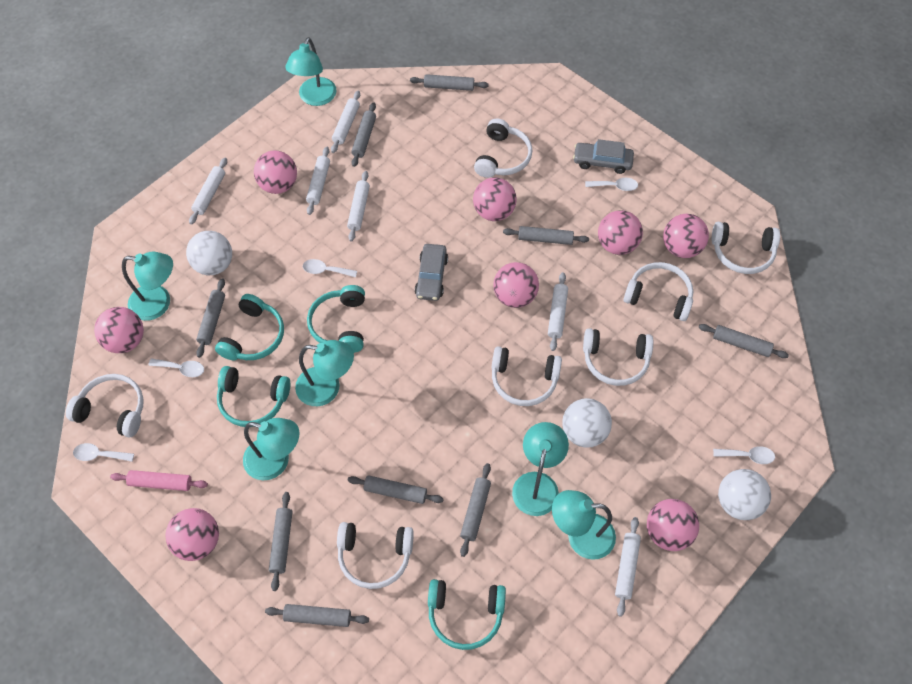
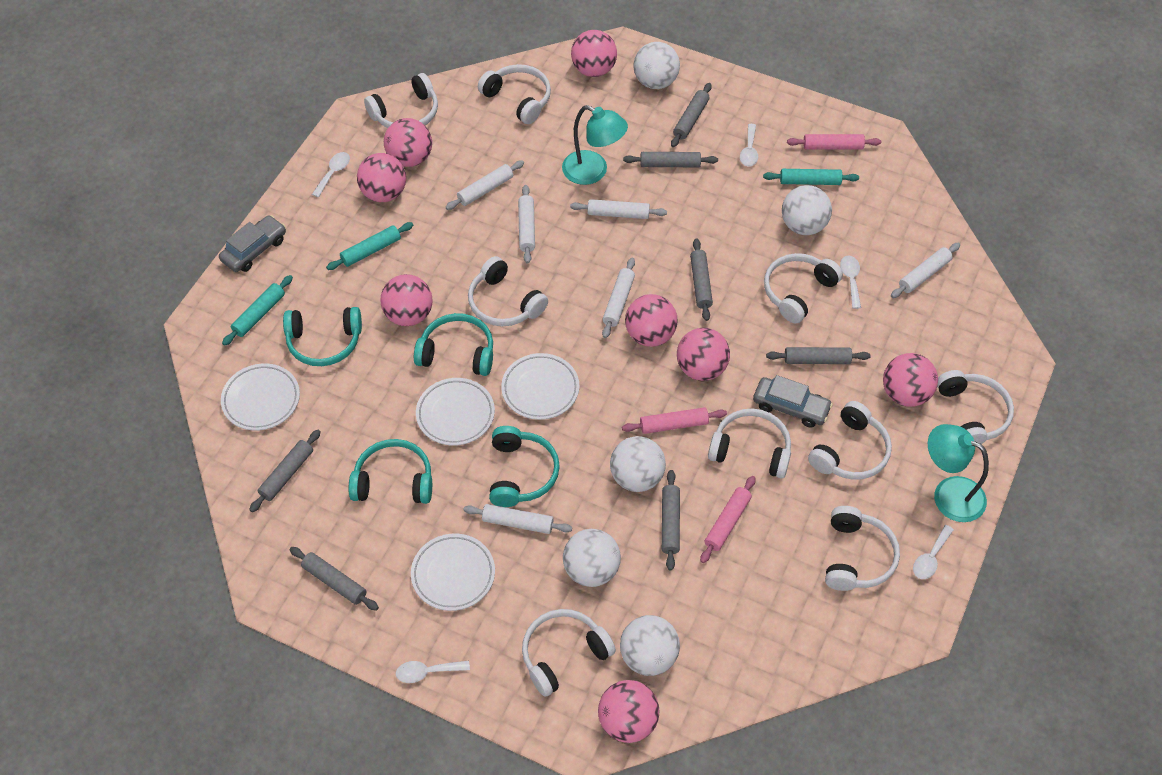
grey rolling pin: [196,278,225,358] [265,604,369,627] [269,492,292,591] [348,475,444,504] [351,102,376,167] [410,74,489,91] [460,463,491,557] [503,226,589,245] [699,324,789,358] = 9 -> [249,430,321,512] [290,547,379,611] [623,152,718,167] [662,470,680,571] [671,83,712,147] [690,238,713,321] [766,347,870,364] = 7
pink rolling pin: [110,470,208,491] = 1 -> [622,407,727,434] [700,476,755,563] [787,134,881,150] = 3
turquoise lamp: [122,252,173,321] [243,418,300,480] [285,37,337,106] [295,340,354,406] [512,422,569,516] [552,490,616,560] = 6 -> [562,105,628,185] [928,424,989,522] = 2
turquoise rolling pin: none = 0 -> [222,275,293,346] [326,222,413,270] [763,169,859,185] = 3
white ball: [186,231,232,275] [562,398,612,448] [718,469,771,520] = 3 -> [563,529,621,587] [610,436,666,492] [620,615,680,676] [634,42,680,89] [782,185,832,235] = 5
white headphones: [66,374,144,437] [337,522,414,589] [474,119,532,178] [491,346,562,406] [583,328,653,386] [623,262,693,321] [712,222,780,274] = 7 -> [364,73,438,128] [468,256,548,326] [478,64,551,124] [522,609,616,697] [708,408,791,478] [764,253,843,323] [808,401,892,480] [825,506,900,591] [937,370,1014,444] = 9
white plate: none = 0 -> [221,363,300,431] [411,534,495,611] [416,378,495,446] [501,353,579,420] = 4

